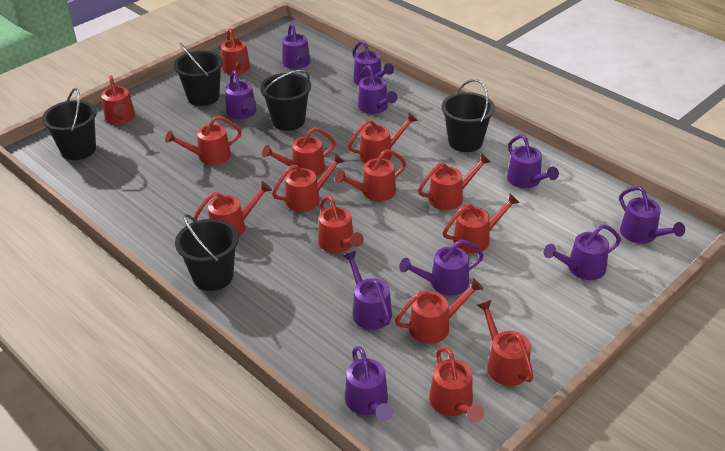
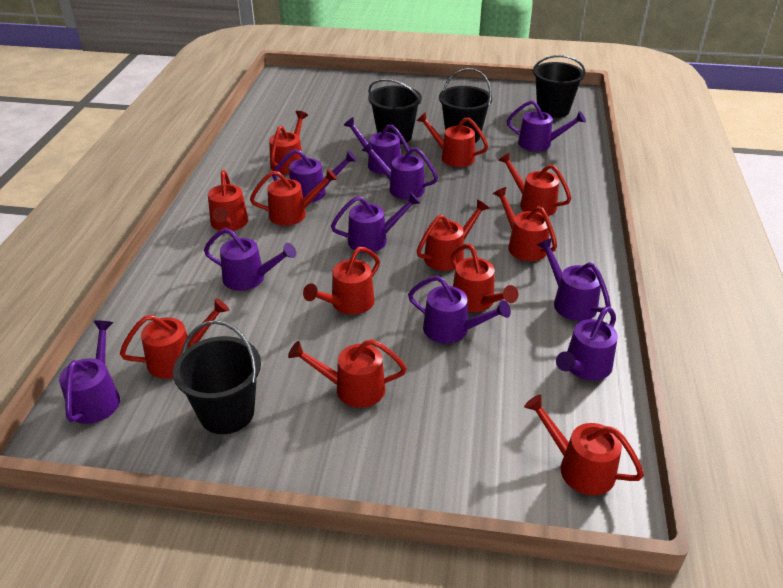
black bucket: [42,88,96,160] [174,43,223,106] [175,214,239,291] [260,70,311,131] [442,79,495,152] = 5 -> [173,320,261,434] [368,79,422,144] [439,68,492,143] [532,55,586,118] = 4
red watering can: [101,76,135,125] [165,116,242,165] [193,181,272,237] [221,28,250,74] [262,127,336,176] [272,153,345,212] [318,196,364,253] [335,149,406,201] [348,113,418,163] [395,278,483,344] [418,153,490,210] [429,347,484,422] [443,193,520,253] [477,300,533,386] = 14 -> [120,298,229,379] [208,170,248,231] [250,169,338,226] [269,111,308,174] [288,339,407,408] [303,247,380,315] [416,112,488,167] [417,200,489,271] [451,244,518,312] [493,187,557,261] [498,152,571,216] [524,394,644,495] = 12

